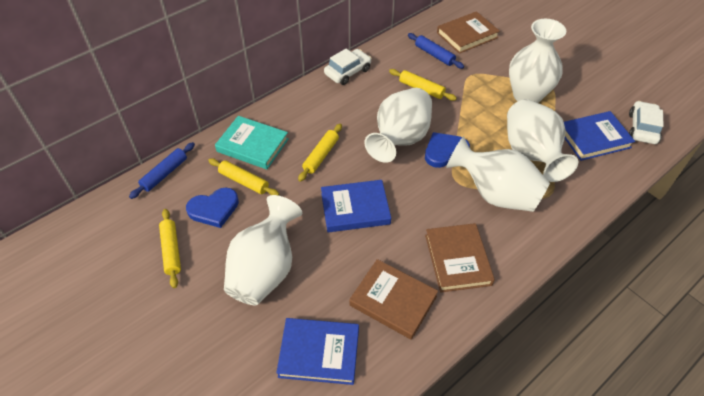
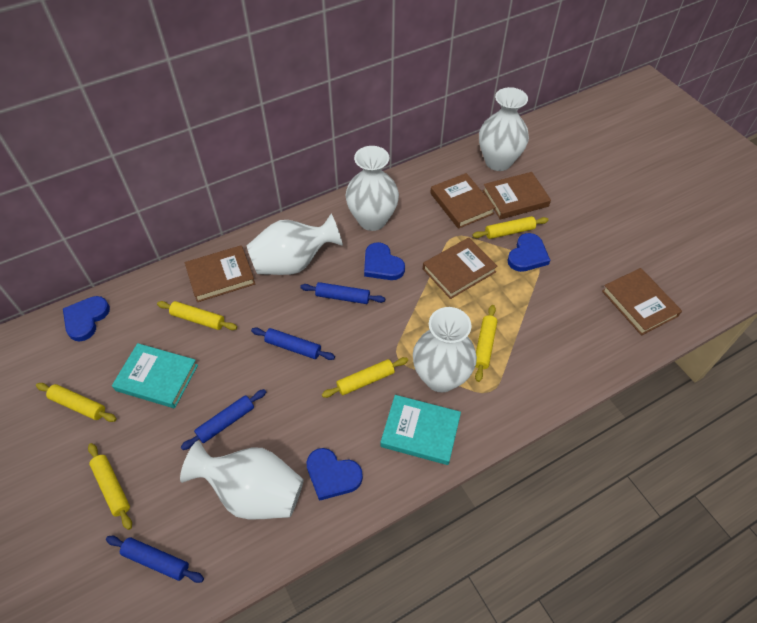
blue book: [276,318,359,385] [321,180,391,232] [564,111,635,161] = 3 -> none = 0
blue heart: [186,188,239,228] [425,132,470,168] = 2 -> [63,296,110,341] [306,448,363,501] [364,242,405,280] [507,233,550,272] = 4
blue rolling pin: [129,142,195,199] [408,33,464,69] = 2 -> [106,536,204,583] [181,389,266,450] [251,328,335,360] [300,282,385,304] = 4
brown book: [349,259,438,340] [425,223,495,292] [437,11,500,54] = 3 -> [185,245,255,302] [423,238,498,299] [430,173,496,229] [482,172,551,219] [602,268,682,336] = 5
turquoise book: [215,116,289,169] = 1 -> [112,343,198,408] [381,395,461,465] = 2
white car: [324,49,371,85] [629,101,664,144] = 2 -> none = 0
yellow rolling pin: [159,209,181,288] [208,158,279,196] [298,124,342,181] [389,69,457,101] = 4 -> [36,383,117,422] [88,443,132,530] [157,301,237,330] [322,357,408,398] [472,216,548,239] [475,305,497,382] = 6

